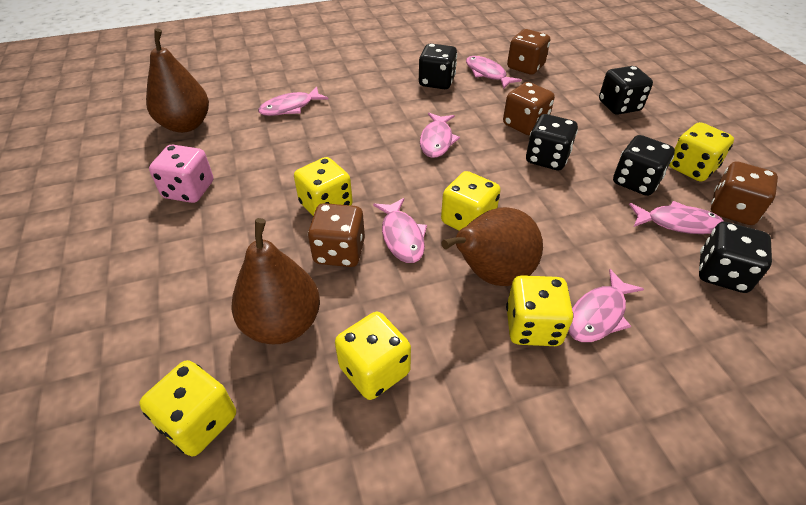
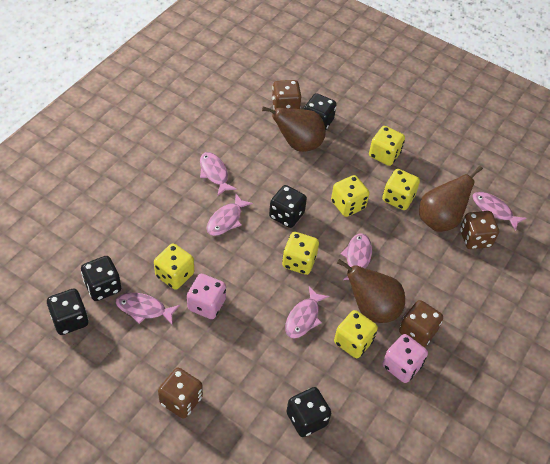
pink dice: [149,144,213,203] = 1 -> [187,274,226,319] [382,334,428,383] = 2

